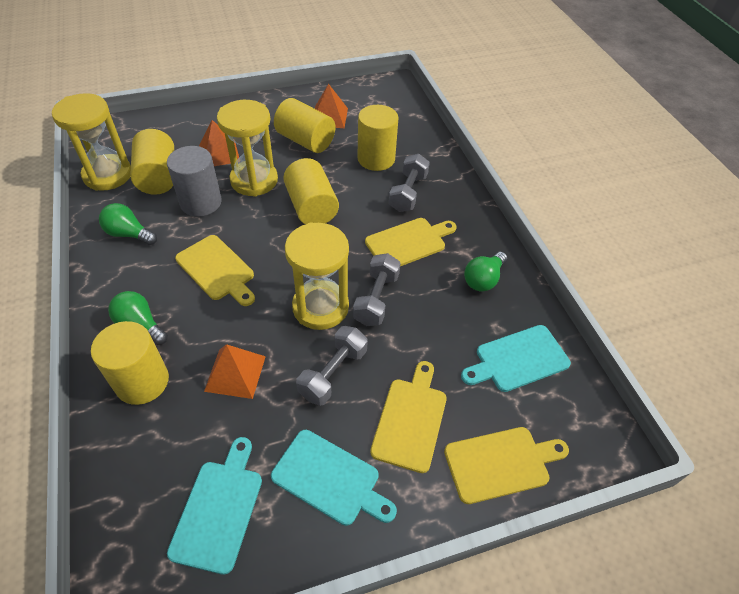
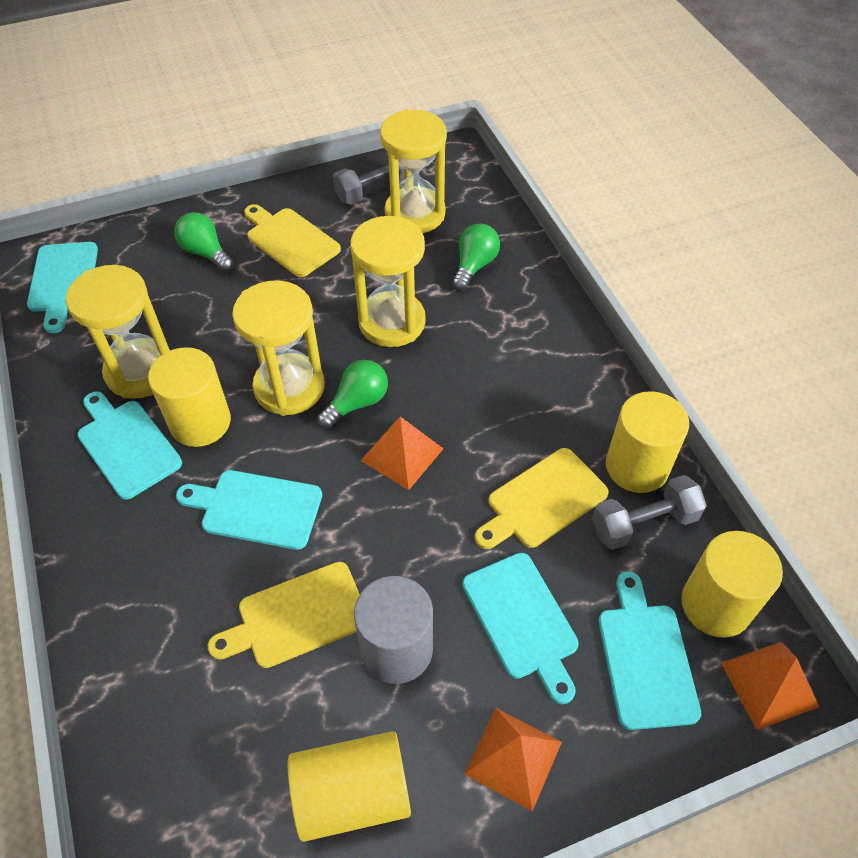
grey dumbbell: [296,326,368,406] [353,253,401,326] [389,154,430,212] = 3 -> [333,152,404,205] [592,475,707,550] = 2
turquoise cutting board: [167,437,262,575] [271,430,397,526] [461,325,571,392] = 3 -> [27,242,98,333] [77,391,182,500] [176,470,322,550] [462,553,579,704] [598,571,701,730] = 5
yellow cutting board: [175,235,255,306] [365,218,457,266] [370,361,447,473] [444,427,569,504] = 4 -> [208,562,360,668] [244,204,341,277] [475,448,609,549] = 3
yellow cylinder: [91,321,169,405] [130,129,174,195] [274,98,335,153] [283,158,339,225] [357,105,399,171] = 5 -> [148,347,231,447] [288,731,411,842] [606,391,689,493] [681,531,783,638] = 4
yellow hourglass: [52,93,131,191] [217,100,278,197] [285,222,349,330] = 3 -> [66,265,170,399] [232,281,325,416] [350,216,426,347] [380,109,447,233] = 4

